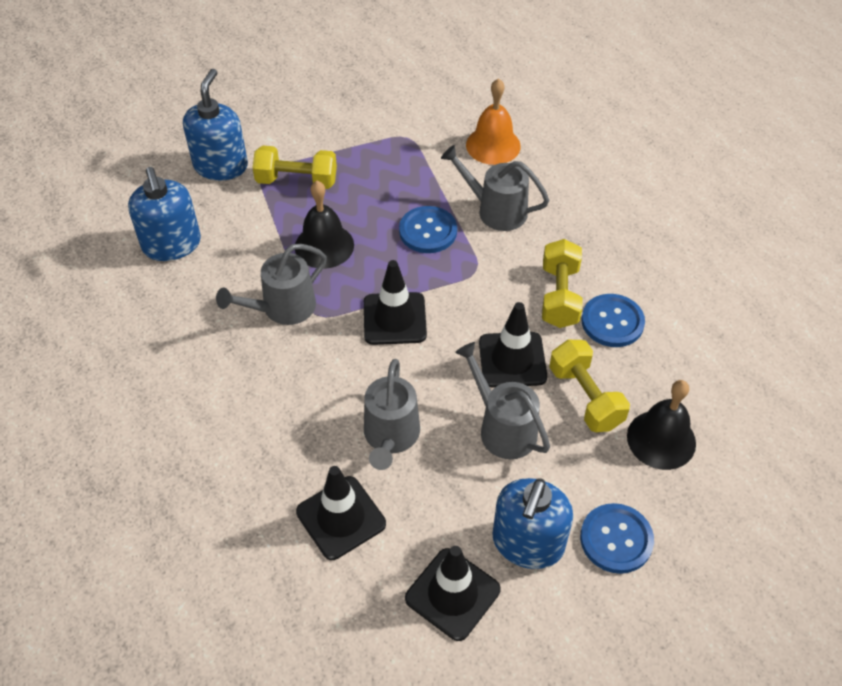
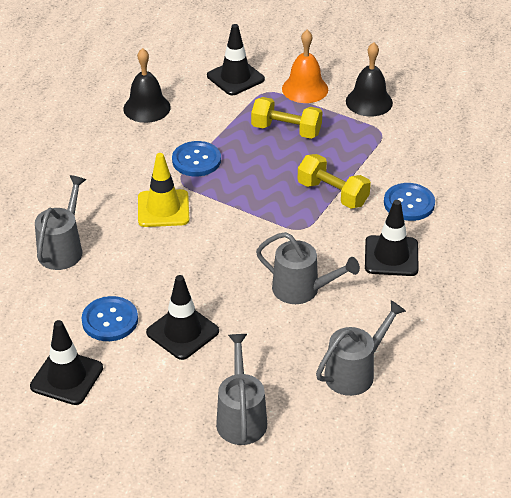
blue soap dispenser: [128,167,201,261] [183,69,248,181] [493,478,573,569] = 3 -> none = 0
yellow dumbbell: [253,145,337,189] [542,239,583,328] [549,340,630,432] = 3 -> [251,97,323,139] [298,154,371,209] = 2
yellow traffic cone: none = 0 -> [138,153,190,227] = 1

